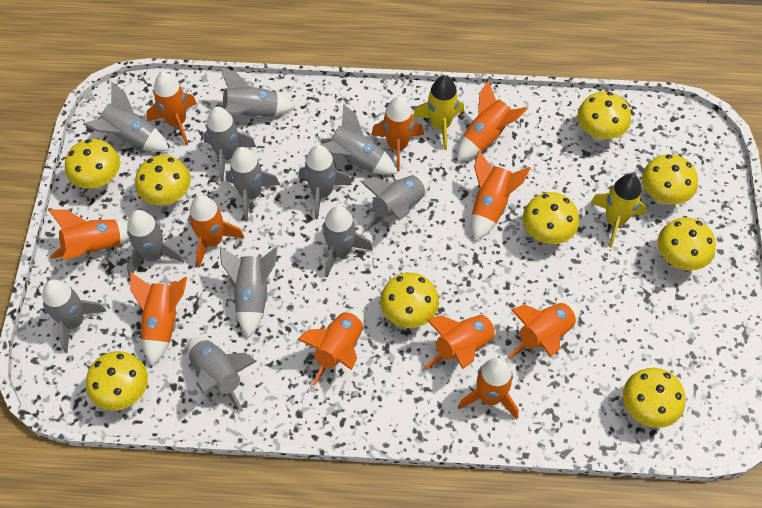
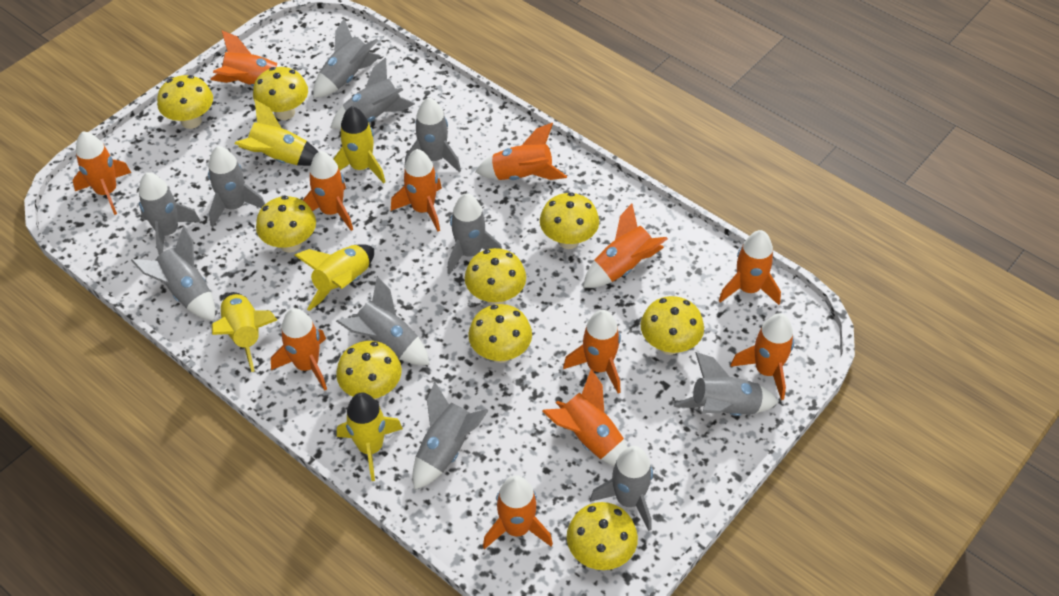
grey rocket: [42,279,107,353] [83,82,169,152] [127,210,185,277] [187,338,257,412] [203,106,256,181] [220,67,295,118] [220,247,278,338] [226,147,280,222] [299,145,352,219] [320,104,397,175] [322,206,373,277] [360,175,430,231] = 12 -> [131,226,215,321] [139,172,201,255] [208,146,265,227] [313,19,381,98] [331,58,415,129] [336,276,430,365] [405,97,461,172] [412,382,489,490] [447,193,502,275] [590,446,653,531] [674,352,778,416] = 11
orange rocket: [49,209,129,260] [130,272,187,366] [147,72,197,145] [189,195,244,268] [297,308,364,386] [371,96,424,171] [424,315,502,370] [457,80,528,161] [458,358,519,419] [471,151,531,241] [507,303,580,359] = 11 -> [72,131,131,215] [210,30,282,87] [271,308,327,391] [303,151,353,231] [391,149,442,231] [475,123,567,180] [483,475,553,549] [542,369,628,467] [563,310,621,394] [583,204,668,288] [719,230,781,305] [730,314,794,400] = 12
yellow rocket: [413,75,464,150] [590,174,646,247] = 2 -> [212,292,277,372] [235,100,318,166] [295,244,374,311] [333,106,385,183] [337,393,403,481] = 5

